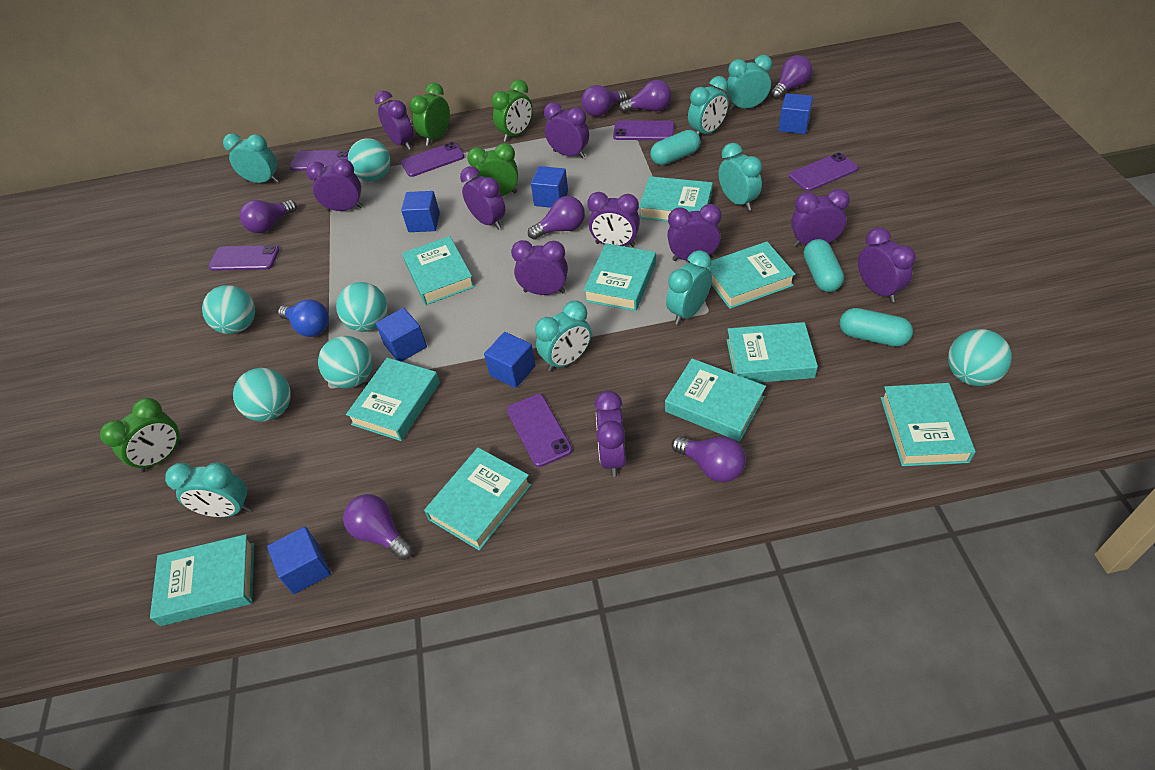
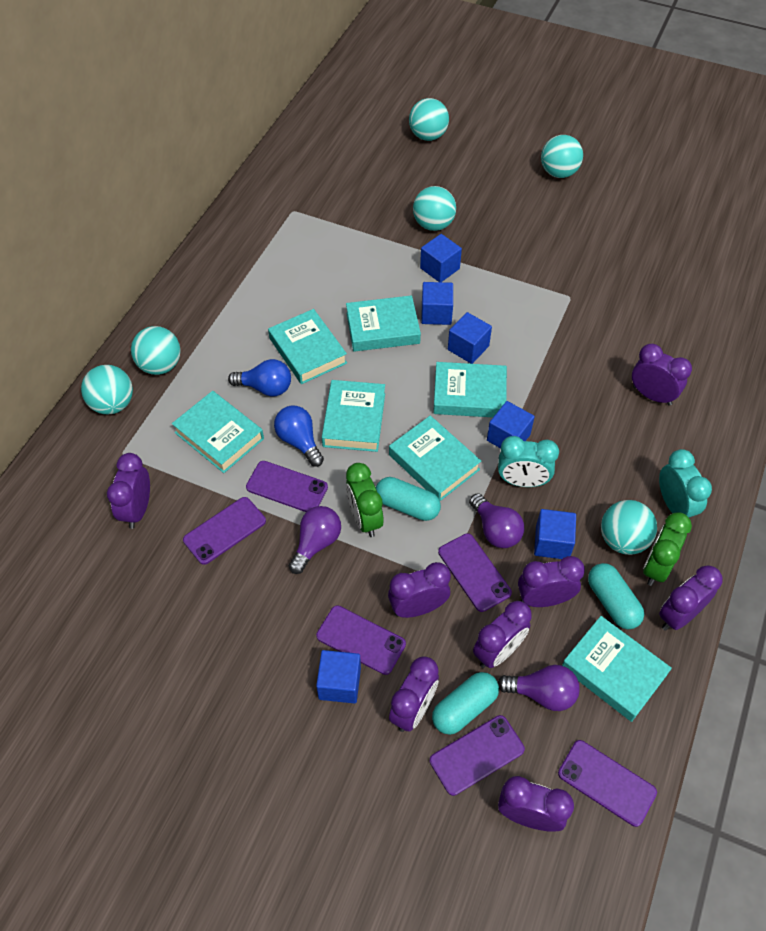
blue light bulb: [278,299,329,337] = 1 -> [228,359,291,397] [274,406,324,467] = 2
green clock: [100,398,183,473] [410,83,450,146] [467,143,518,196] [492,80,533,142] = 4 -> [346,463,384,537] [643,513,692,586] = 2
purple clock: [306,159,363,211] [375,91,414,150] [460,166,505,230] [511,240,568,295] [544,102,589,159] [587,192,640,247] [594,391,626,477] [667,204,721,261] [791,189,850,247] [858,227,915,303] = 10 -> [107,453,150,529] [388,562,451,618] [389,656,439,732] [473,601,532,668] [498,776,574,832] [518,556,585,607] [632,344,692,406] [659,565,723,631] = 8
purple light bulb: [240,200,297,233] [343,494,413,560] [528,196,585,240] [581,85,627,117] [619,80,671,113] [672,436,746,482] [770,55,812,100] = 7 -> [289,506,341,574] [469,493,524,548] [497,665,580,711] = 3
turquoise book: [150,534,254,626] [346,358,440,441] [402,236,475,305] [424,448,531,551] [583,243,656,311] [639,176,713,222] [665,358,766,442] [708,242,796,309] [727,322,818,383] [881,383,976,466] = 10 -> [172,391,264,473] [268,309,347,384] [322,380,385,452] [346,295,421,352] [389,416,481,501] [433,362,507,417] [562,616,672,722] = 7
turquoise clock: [165,462,251,517] [223,133,279,183] [535,301,591,372] [666,250,712,325] [688,76,729,136] [718,143,762,211] [726,55,772,111] = 7 -> [498,436,559,487] [659,449,712,517] = 2

